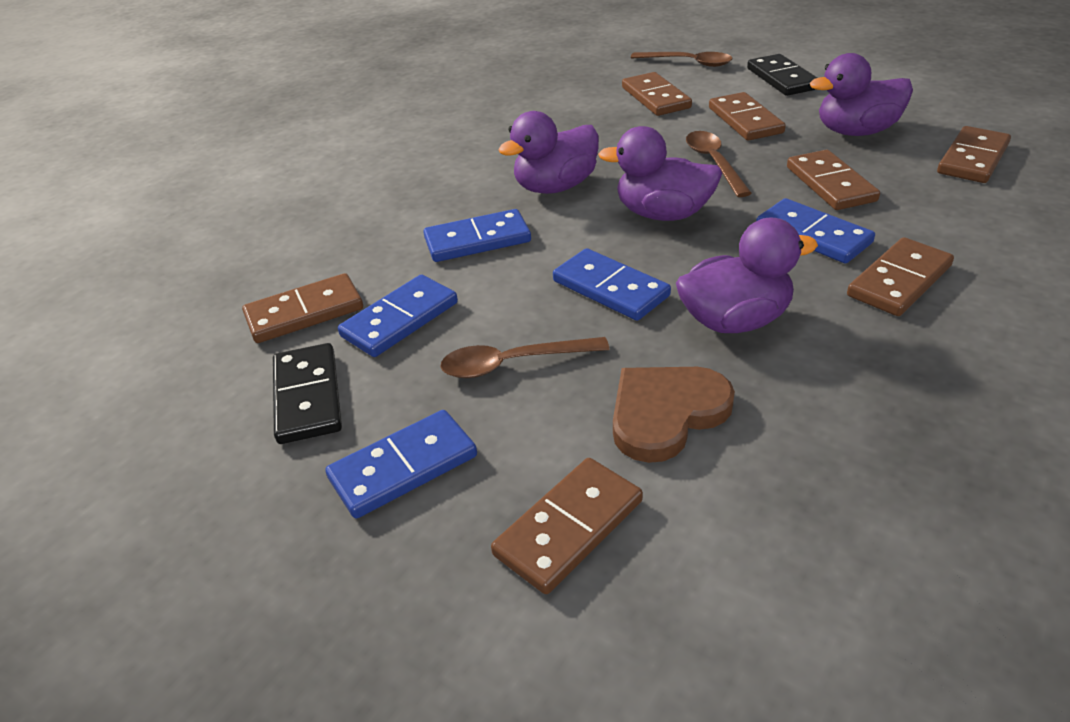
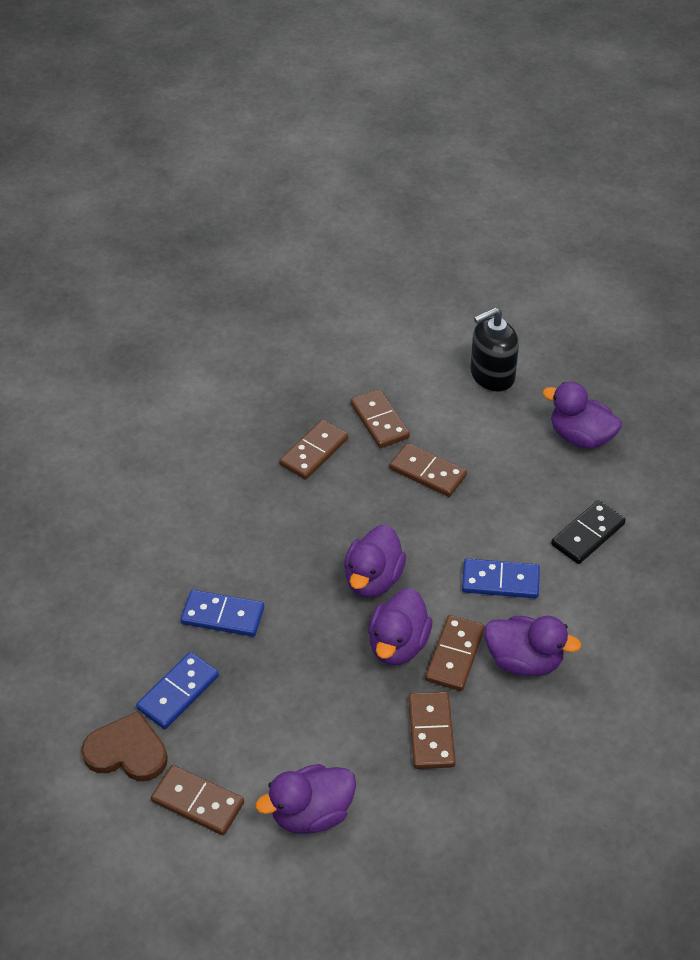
black domino: [273,343,342,444] [747,54,817,96] = 2 -> [551,500,626,564] = 1
black soap dispenser: none = 0 -> [470,307,519,392] = 1
blue domino: [325,410,477,519] [338,274,458,357] [423,209,531,262] [553,248,671,321] [756,198,875,264] = 5 -> [136,652,219,729] [181,590,264,637] [462,558,540,599] = 3
brown domino: [242,273,363,343] [491,458,643,594] [622,72,692,116] [709,92,786,141] [787,150,880,210] [847,237,954,316] [937,126,1011,183] = 7 -> [151,765,244,835] [279,419,348,480] [350,389,410,448] [389,443,467,497] [408,692,456,769] [425,615,485,691] = 6
brown spoon: [440,337,610,378] [631,52,732,67] [686,131,752,197] = 3 -> none = 0
purple duck: [498,111,599,194] [598,126,722,221] [676,217,818,333] [810,53,913,136] = 4 -> [255,764,356,834] [344,525,406,598] [368,588,433,665] [484,616,581,676] [542,382,622,449] = 5

